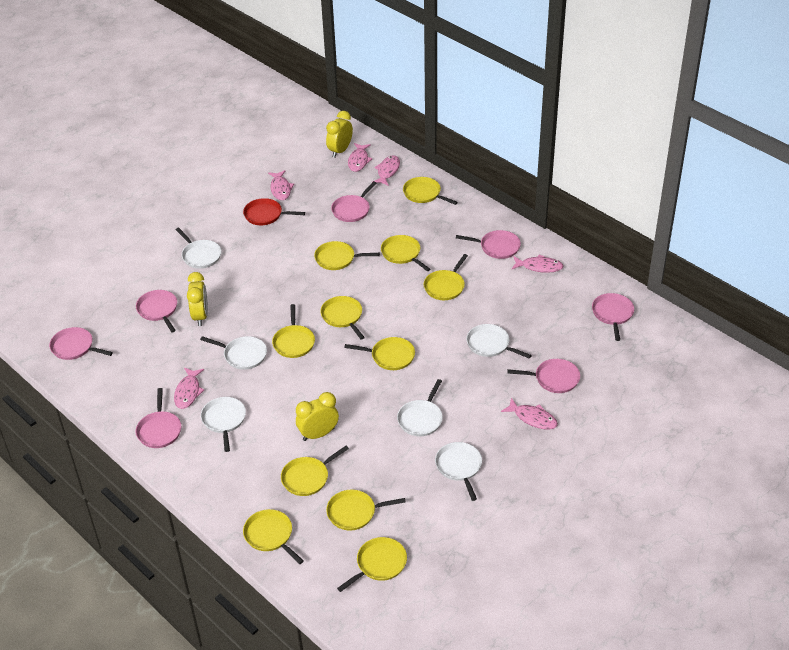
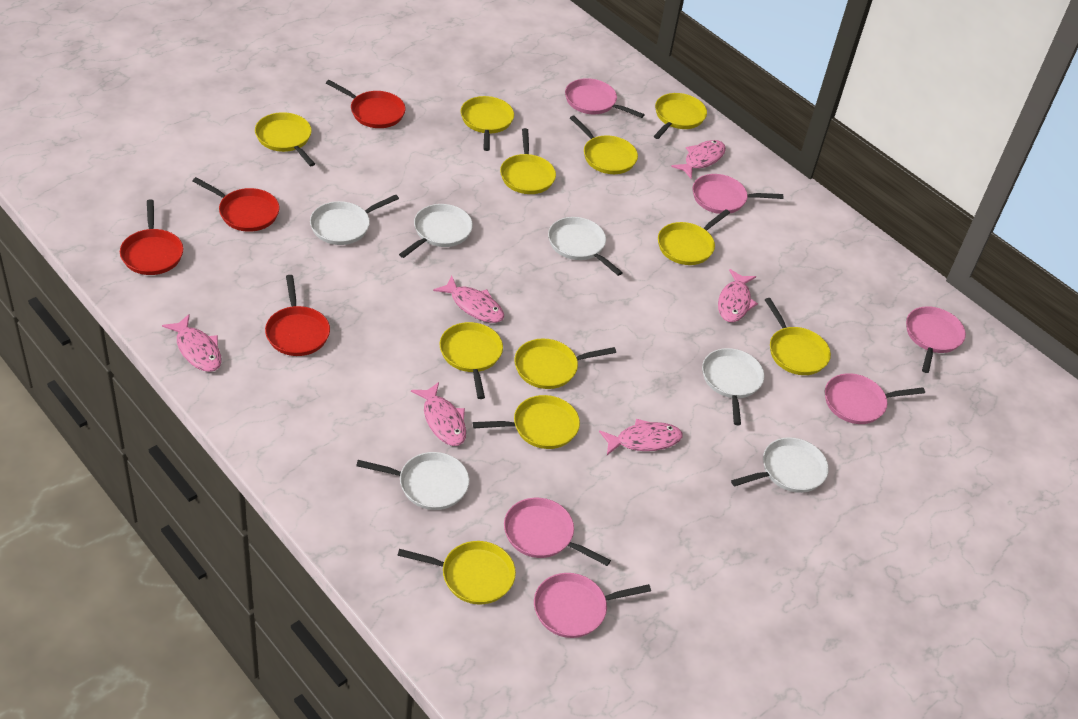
pink pan: [49,327,113,360] [136,290,177,332] [136,388,181,448] [331,181,376,222] [456,230,521,259] [507,359,580,393] [592,293,634,341] = 7 -> [504,498,611,566] [534,573,651,638] [565,78,645,118] [693,174,783,214] [825,373,925,424] [906,306,966,373] = 6
red pan: [243,198,305,225] = 1 -> [120,200,183,275] [193,177,279,232] [265,275,330,356] [326,80,405,128] = 4
yellow clock: [187,272,208,326] [296,392,339,441] [326,111,353,158] = 3 -> none = 0

